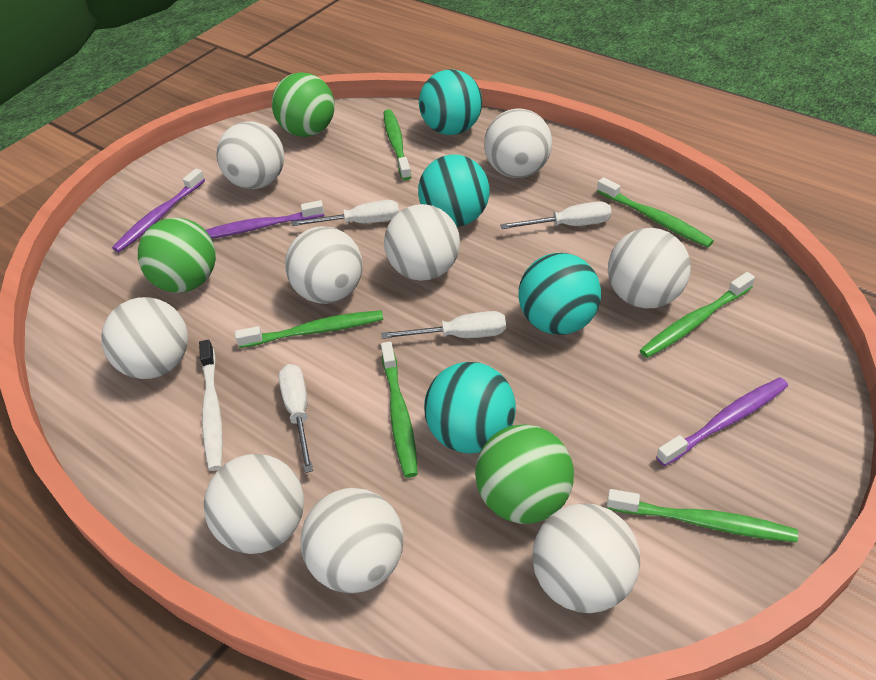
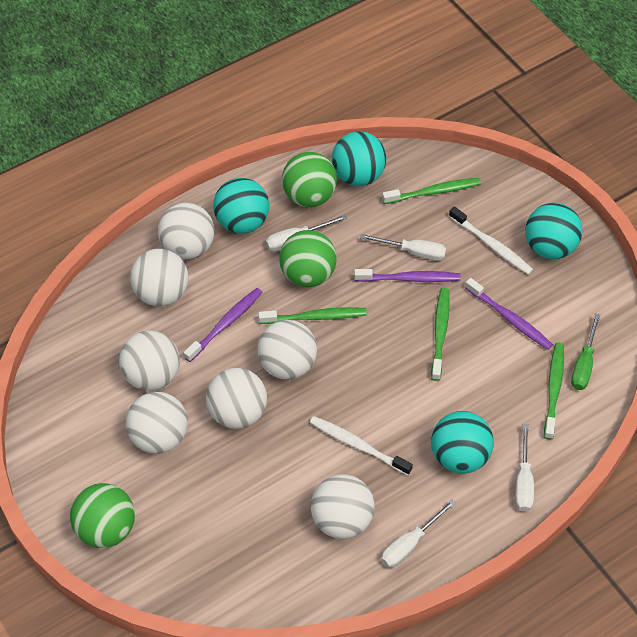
green screwdriver: none = 0 -> [571,313,600,390] = 1
green toothbrush: [235,310,383,348] [381,341,418,478] [384,109,411,181] [597,177,714,247] [607,489,798,542] [640,272,755,358] = 6 -> [258,307,367,324] [382,178,481,204] [431,288,450,381] [544,343,564,440] = 4
white ball: [101,297,188,379] [204,454,304,554] [217,121,284,189] [285,226,363,304] [300,488,403,593] [384,204,460,281] [484,109,552,178] [532,503,640,613] [608,228,691,308] = 9 -> [119,331,180,391] [126,392,188,454] [130,249,188,306] [158,203,215,259] [206,368,267,429] [257,320,317,380] [311,474,375,539] = 7
white toothbrush: [199,339,223,471] = 1 -> [310,416,413,475] [449,206,533,275] = 2

